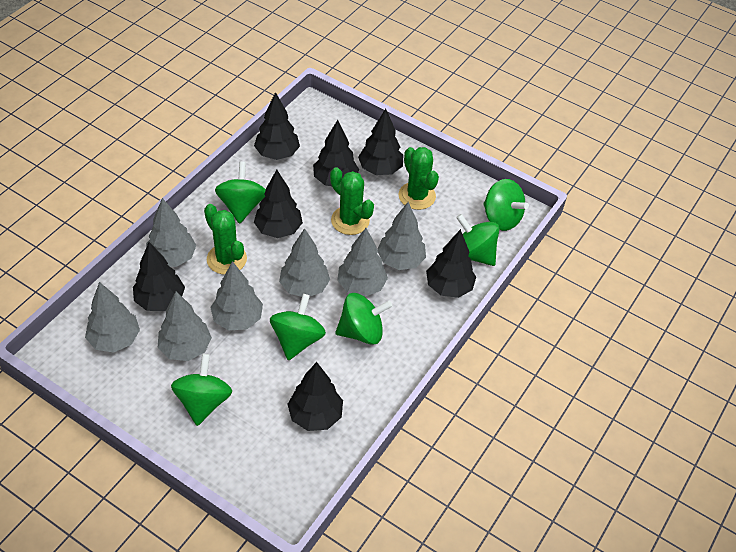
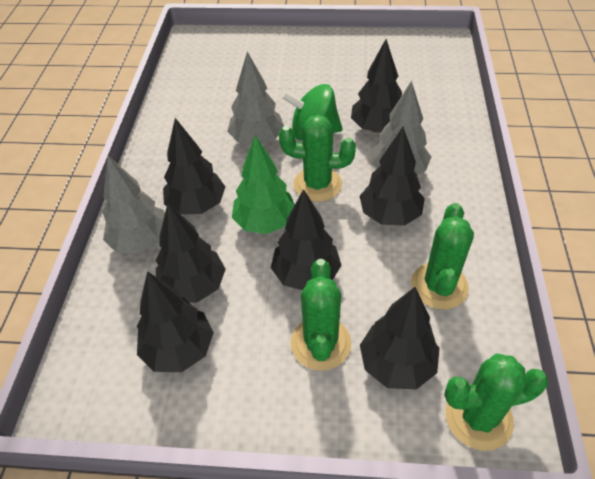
green cactus: [204,204,247,275] [330,167,374,235] [399,147,439,210] = 3 -> [279,115,356,202] [291,259,351,371] [411,203,474,309] [444,353,549,451] = 4
green spinning top: [171,354,232,426] [215,162,266,224] [270,294,326,360] [335,293,392,345] [456,214,499,266] [483,179,529,231] = 6 -> [281,84,342,140] = 1
green tree: none = 0 -> [232,135,295,234] = 1
grey tree: [85,282,140,353] [146,198,197,267] [158,291,212,361] [210,261,263,331] [279,228,330,297] [337,228,388,297] [377,202,426,270] = 7 -> [103,156,165,254] [227,52,284,144] [371,81,431,174] = 3

